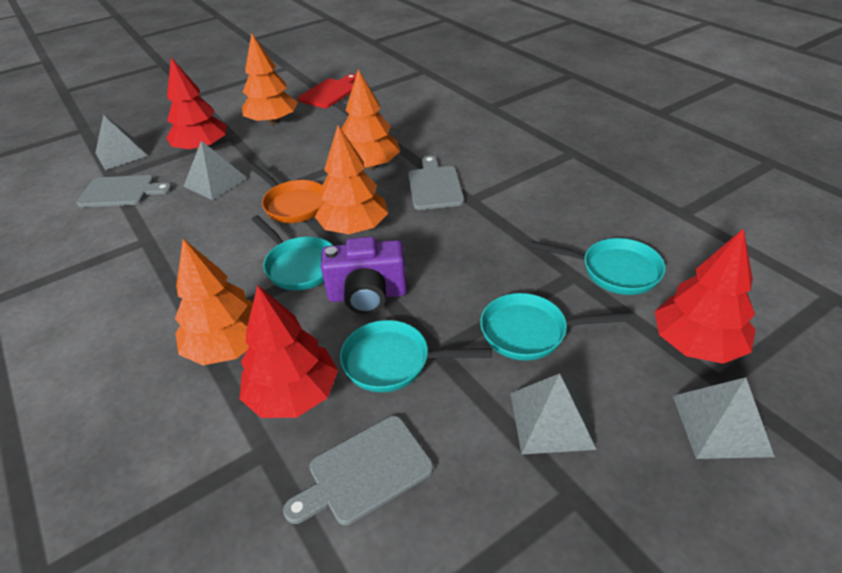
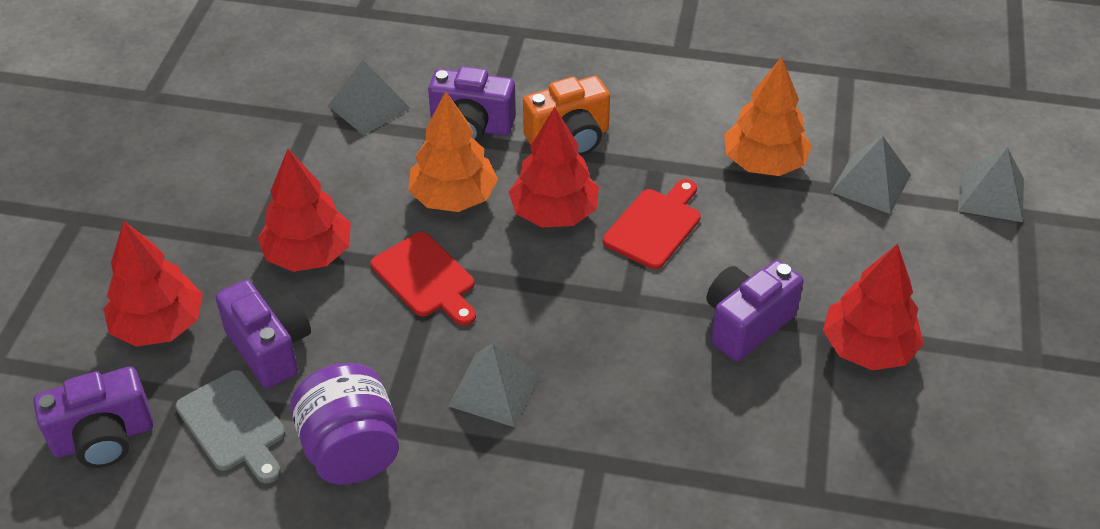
grey cutting board: [77,175,172,207] [283,416,434,525] [408,156,464,210] = 3 -> [175,370,285,483] = 1
orange camera: none = 0 -> [523,76,610,156] = 1
orange pan: [249,164,323,223] = 1 -> none = 0
orange tree: [175,239,253,365] [242,33,298,125] [315,125,388,234] [342,69,400,170] = 4 -> [408,91,498,212] [724,57,812,176] = 2
purple camera: [321,236,407,314] = 1 -> [33,366,153,468] [216,280,311,389] [428,66,516,142] [706,260,804,361] = 4
purple jar: none = 0 -> [290,363,399,484] = 1
red cutting board: [298,74,356,108] = 1 -> [371,232,476,326] [603,179,701,269] = 2
red tree: [166,58,227,151] [240,285,338,418] [654,228,756,364] = 3 -> [103,221,203,347] [257,149,351,272] [509,107,599,228] [823,244,924,370] = 4
turquoise pan: [251,215,333,290] [340,320,492,392] [480,293,631,361] [530,238,666,295] = 4 -> none = 0

